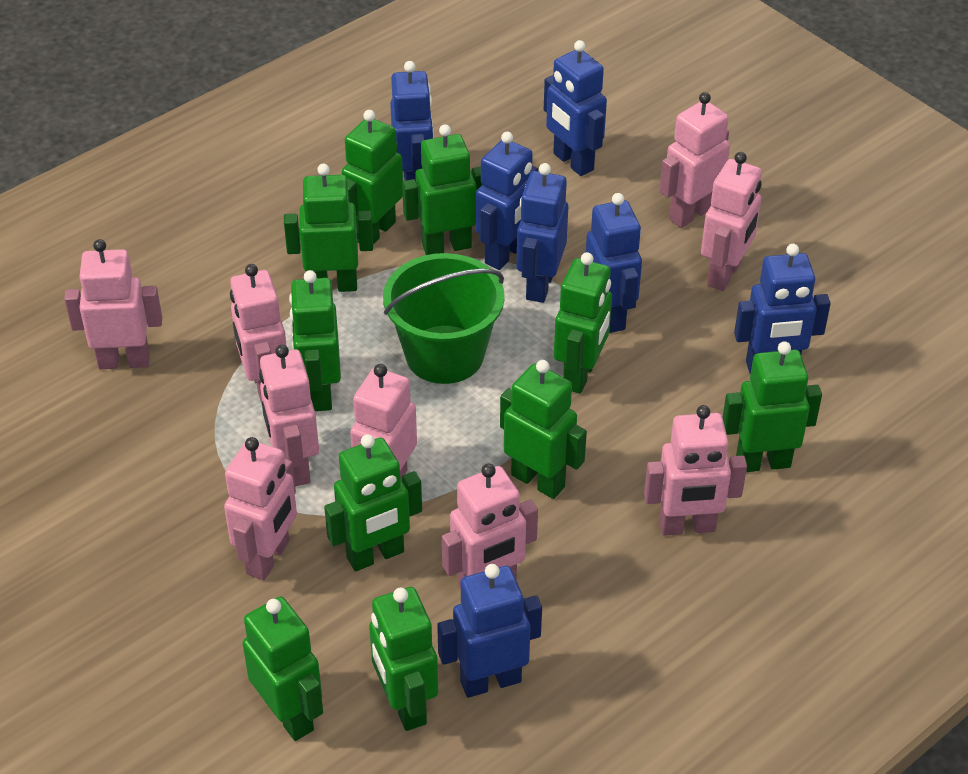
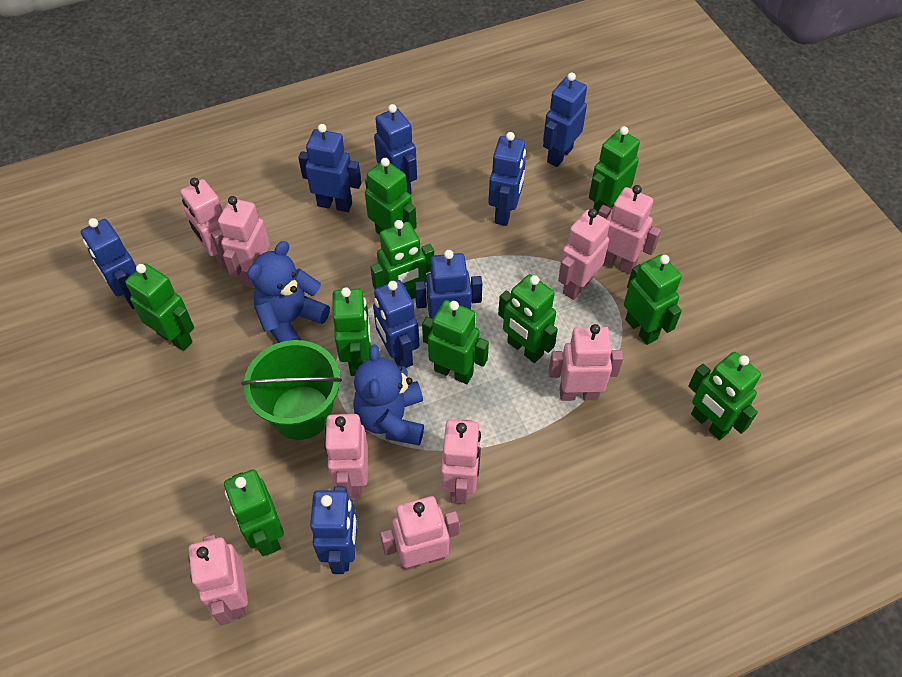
blue robot: [390,61,434,181] [437,564,542,698] [476,132,538,270] [516,163,568,303] [544,40,607,176] [586,193,642,333] [734,244,831,374] = 7 -> [81,218,136,309] [298,124,362,212] [310,486,358,574] [373,280,420,368] [374,104,417,194] [415,250,483,319] [488,132,526,226] [543,72,587,167] = 8
blue teddy bear: none = 0 -> [247,241,330,343] [353,344,424,446] = 2

